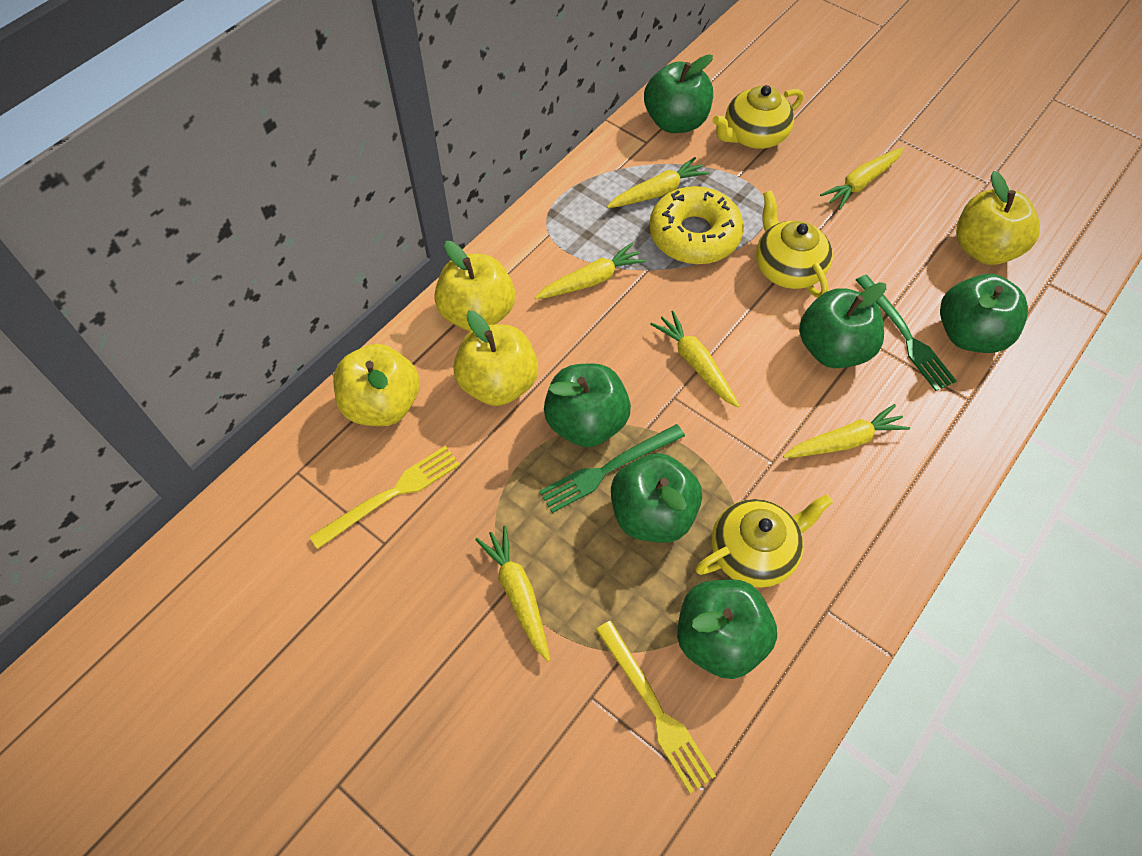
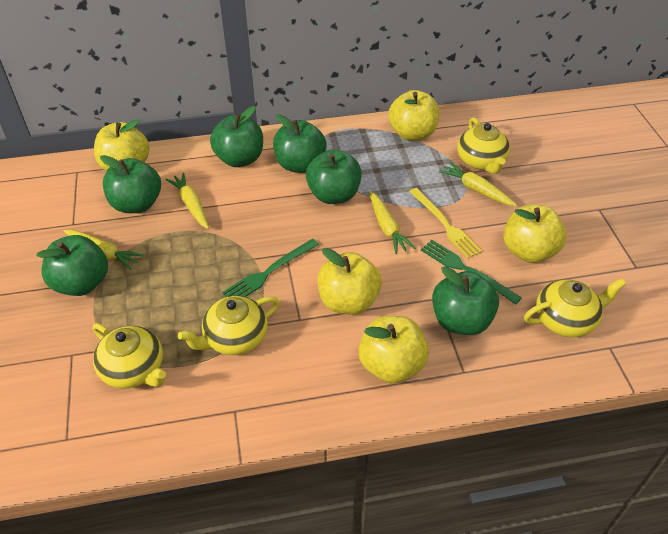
yellow apple: [333,344,420,426] [434,241,515,331] [453,311,538,406] [956,171,1040,265] = 4 -> [94,119,150,171] [318,248,382,315] [358,316,429,384] [388,90,440,141] [503,204,566,263] = 5
yellow carrot: [475,526,550,662] [534,243,646,299] [607,157,709,208] [650,311,739,407] [783,404,910,458] [820,148,903,210] = 6 -> [63,230,144,270] [165,172,209,229] [369,191,415,254] [439,162,517,206] = 4
yellow donut: [649,186,744,264] = 1 -> none = 0
yellow fork: [309,446,460,549] [596,621,716,793] = 2 -> [409,188,482,259] = 1
yellow teapot: [695,494,833,588] [712,85,804,149] [756,190,833,298] = 3 -> [93,323,166,389] [178,296,280,355] [457,117,510,174] [524,278,626,337] = 4

